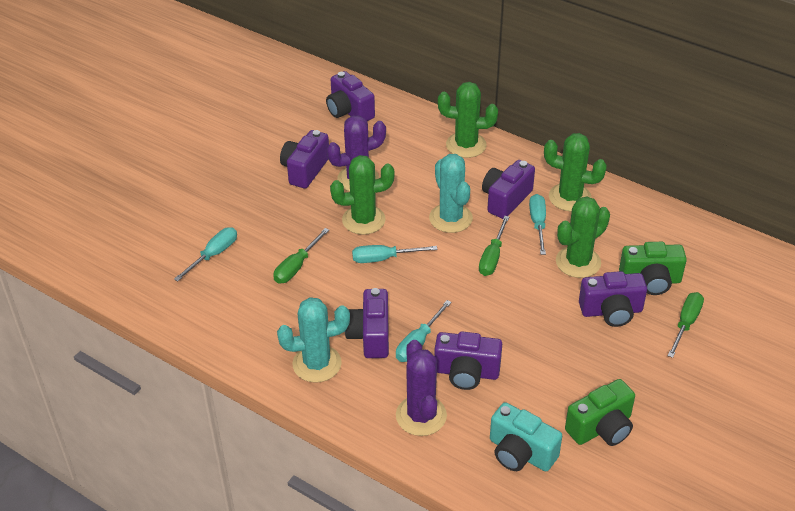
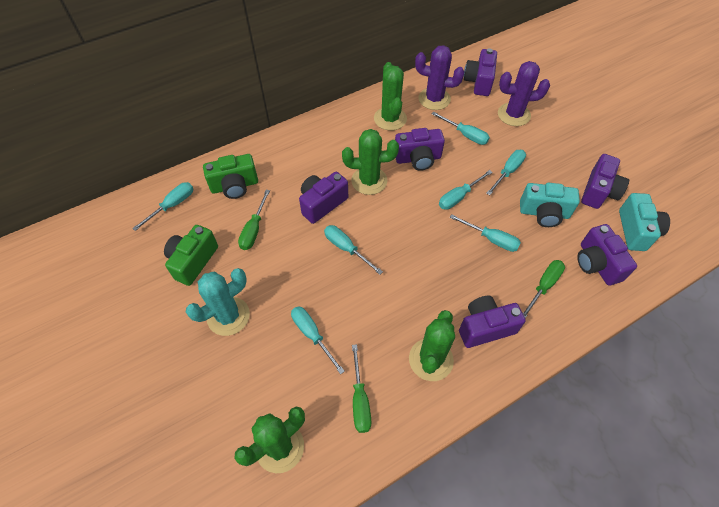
turquoise cactus: [277,297,350,383] [429,154,473,233] = 2 -> [186,268,250,336] = 1
turquoise camera: [490,402,562,471] = 1 -> [520,183,580,227] [619,193,670,251] = 2
turquoise screwdriver: [174,227,237,281] [352,245,437,263] [396,300,452,362] [529,194,546,255] = 4 -> [132,182,193,231] [291,306,345,374] [324,225,383,275] [432,112,490,145] [439,170,493,210] [450,214,521,252] [486,150,526,195] = 7

